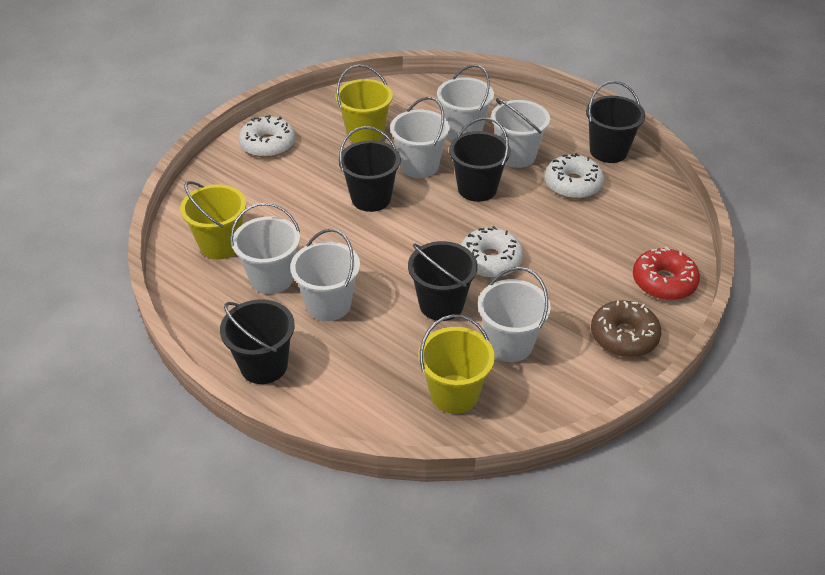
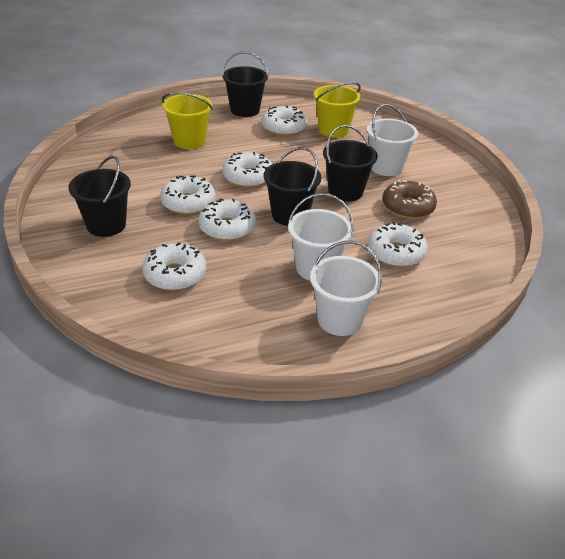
black bucket: [220,299,295,384] [339,126,401,212] [408,241,478,321] [449,118,510,202] [586,81,645,163] = 5 -> [68,156,131,237] [222,51,269,117] [264,147,321,226] [323,125,378,202] = 4
red donut: [633,247,700,300] = 1 -> none = 0
white bucket: [230,203,300,294] [290,229,360,321] [390,97,450,178] [437,65,494,141] [478,267,551,362] [491,98,550,168] = 6 -> [288,193,354,281] [310,240,382,336] [367,104,418,176] = 3
white donut: [239,115,295,158] [461,226,523,278] [545,153,604,199] = 3 -> [142,242,206,291] [160,175,216,215] [198,198,256,241] [222,152,272,188] [262,105,307,136] [368,222,428,267] = 6
yellow bucket: [180,181,246,259] [335,65,393,143] [418,315,495,414] = 3 -> [162,92,213,149] [314,82,361,138] = 2

